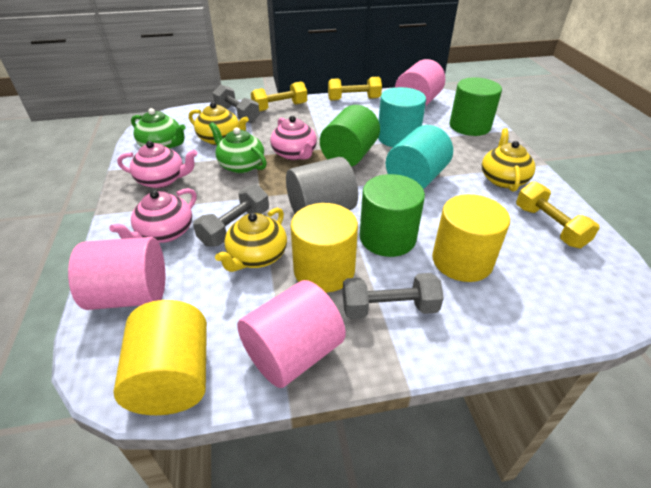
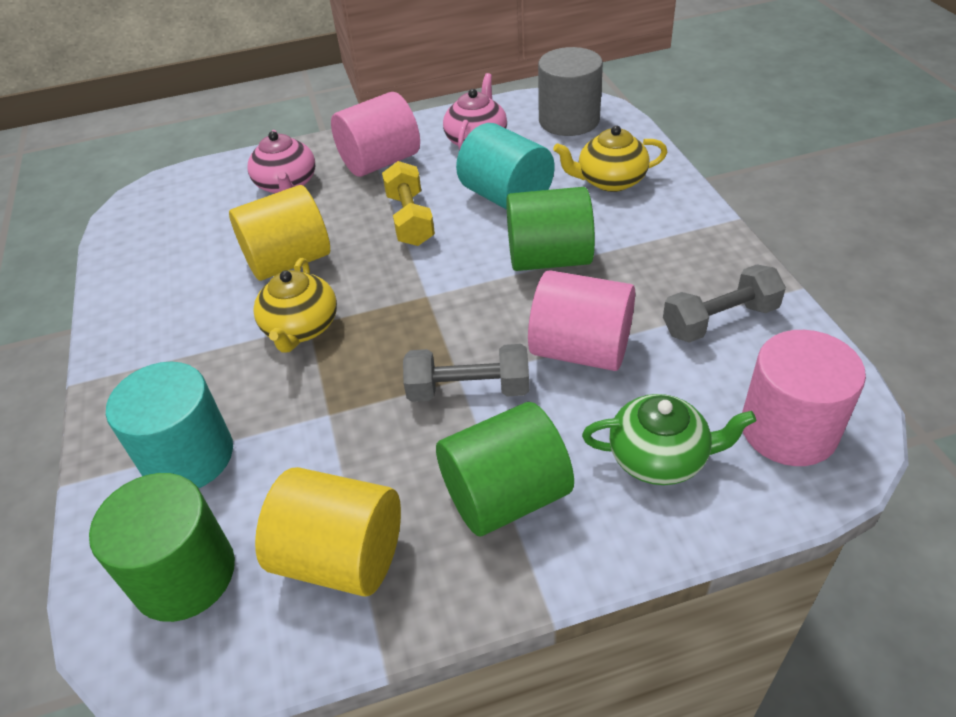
green teapot: [131,108,186,149] [209,122,267,173] = 2 -> [582,394,756,485] = 1
grey dumbbell: [193,184,269,246] [213,84,260,123] [343,273,444,319] = 3 -> [403,344,529,402] [663,265,786,343] = 2
pink teapot: [110,188,196,243] [117,141,197,188] [270,116,317,160] = 3 -> [247,130,315,193] [443,73,507,150] = 2
yellow cylinder: [113,300,207,415] [291,203,358,293] [432,194,510,282] = 3 -> [229,185,330,281] [255,467,401,596] = 2
yellow dumbbell: [251,81,307,112] [328,77,382,101] [516,181,600,248] = 3 -> [382,161,435,246] = 1
yellow teapot: [189,102,249,145] [215,208,287,272] [482,128,536,192] = 3 -> [253,258,337,353] [553,125,667,192] = 2

